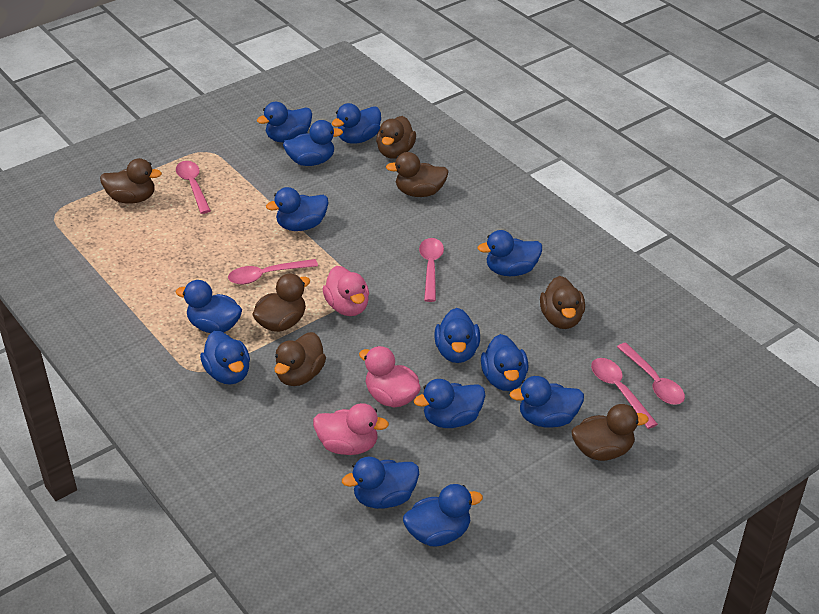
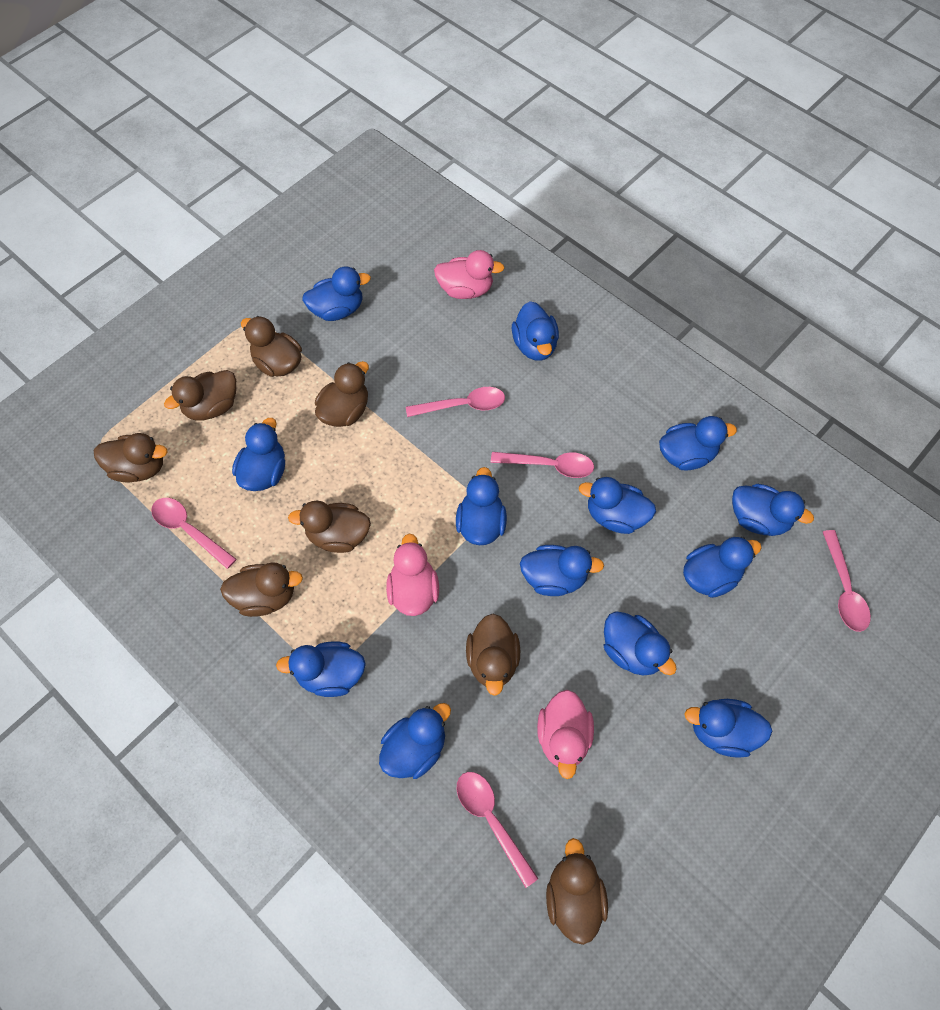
brown duck: [100,158,162,204] [252,274,310,332] [274,332,326,386] [376,116,416,159] [386,152,449,197] [540,276,585,329] [572,404,649,461] = 7 -> [94,433,168,483] [164,370,236,420] [220,562,303,617] [241,316,302,377] [288,501,371,553] [315,361,369,427] [466,614,520,696] [546,838,608,945] = 8

